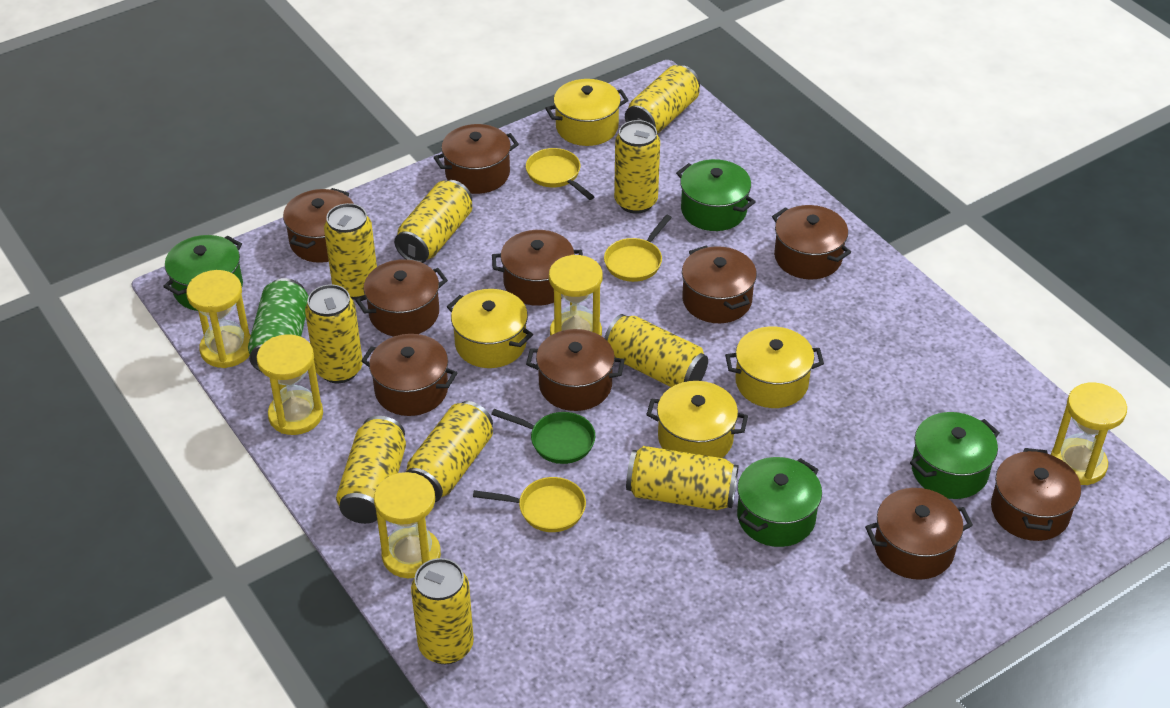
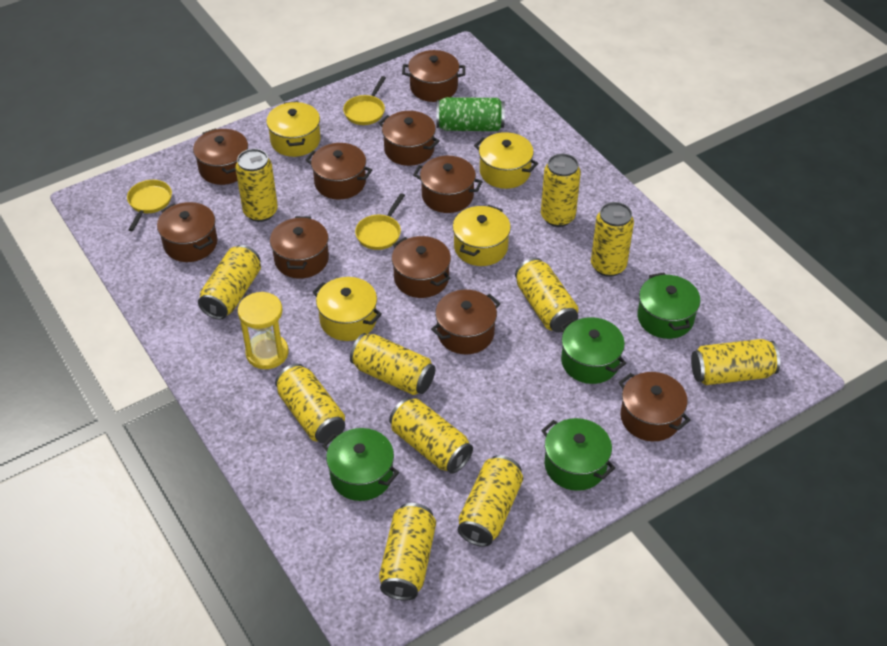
green pan: [491,409,595,464] = 1 -> none = 0
yellow can: [305,285,363,383] [324,203,377,300] [336,416,406,524] [394,180,472,263] [406,401,493,502] [411,558,474,664] [604,314,708,387] [614,120,660,214] [625,65,700,134] [626,446,738,510] = 10 -> [198,245,261,320] [236,149,278,222] [275,364,345,443] [350,333,435,395] [379,503,436,601] [389,398,473,474] [458,455,523,547] [515,258,578,332] [541,154,581,227] [591,202,634,277] [691,339,780,385] = 11
yellow hourglass: [186,270,251,368] [257,334,323,435] [374,472,441,578] [549,255,602,336] [1051,383,1127,485] = 5 -> [238,292,288,369] = 1

